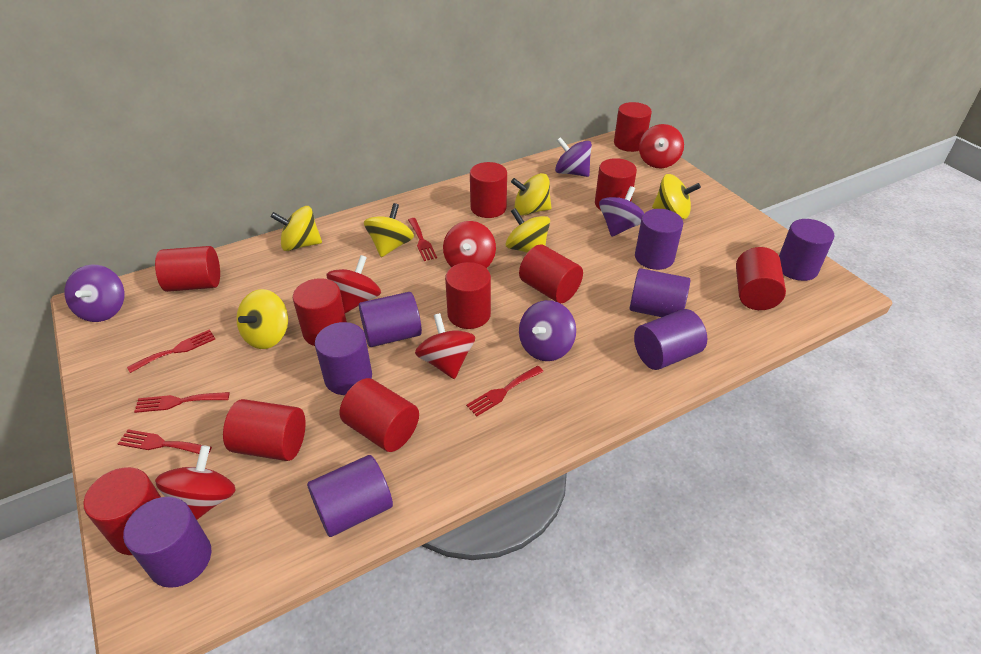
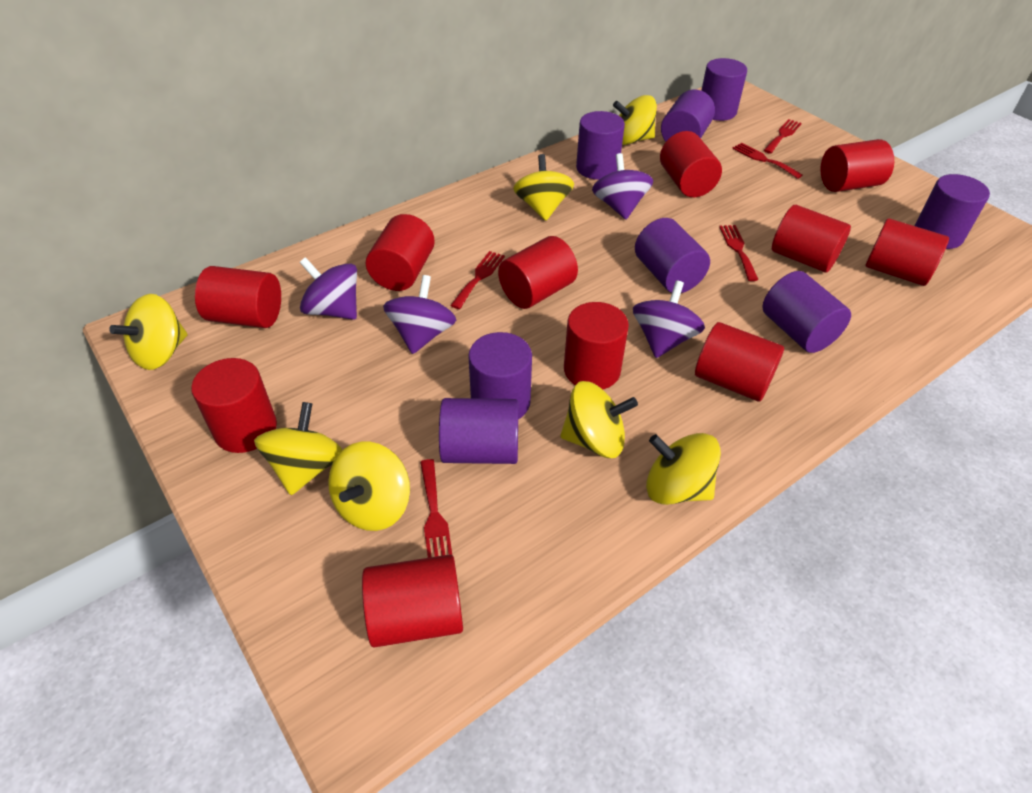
red spinning top: [155,445,236,519] [327,255,381,313] [415,313,475,379] [443,221,496,268] [639,124,684,168] = 5 -> none = 0
yellow spinning top: [236,289,288,349] [271,206,322,251] [364,203,414,257] [506,208,550,253] [511,173,552,216] [652,174,701,219] = 6 -> [109,294,187,370] [254,402,342,495] [328,442,410,531] [513,154,574,221] [560,381,638,458] [613,95,657,145] [646,433,721,505] = 7

